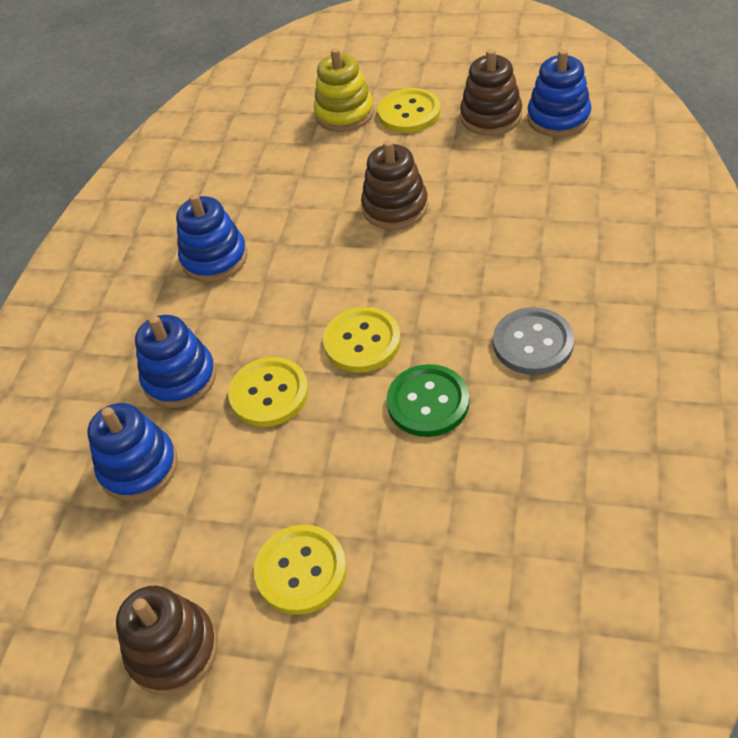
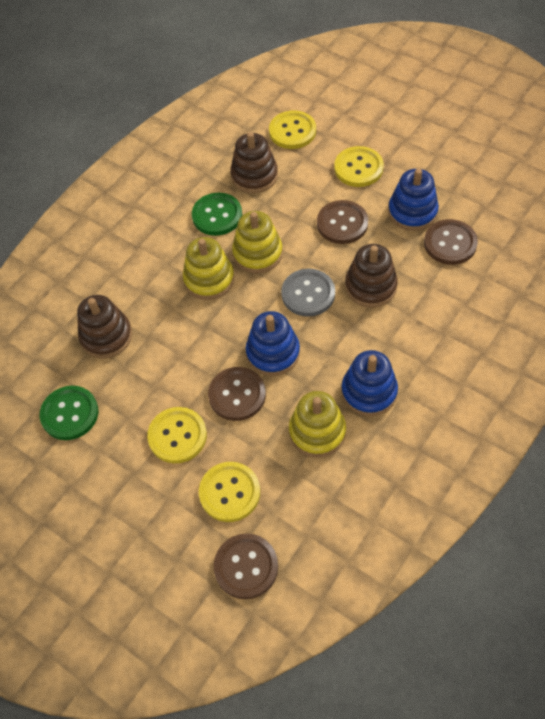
blue stacking toy: [87,403,178,501] [135,315,216,408] [176,194,247,282] [527,49,591,137] = 4 -> [246,311,300,376] [342,350,398,416] [388,168,439,231] = 3
brown button: none = 0 -> [208,367,266,421] [214,533,278,599] [317,200,368,244] [424,219,478,265] = 4
green button: [387,364,469,437] = 1 -> [40,386,98,440] [192,193,242,236] = 2
yellow stacking toy: [314,48,374,132] = 1 -> [183,237,234,300] [232,211,283,273] [289,391,346,457] = 3

